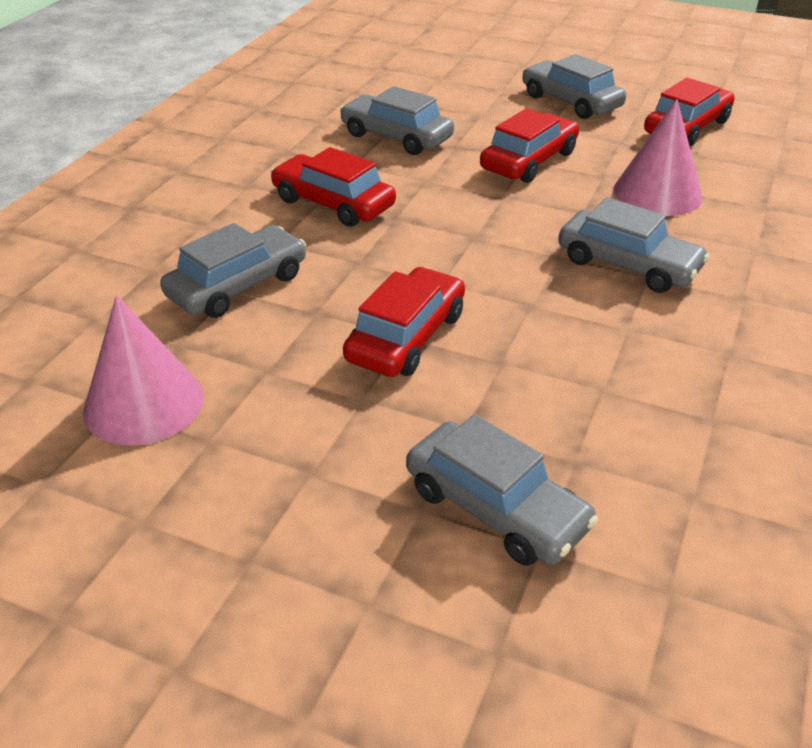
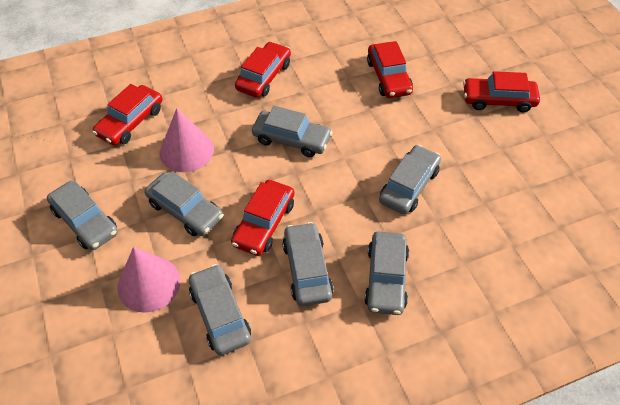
grey car: [160,223,306,318] [340,86,454,155] [406,414,598,566] [522,54,626,119] [558,197,709,293] = 5 -> [47,181,118,250] [144,171,223,236] [189,264,251,355] [252,106,332,157] [282,222,334,306] [364,231,409,315] [379,145,441,214] = 7
red car: [270,147,396,227] [343,267,465,377] [480,108,579,183] [644,78,735,146] = 4 -> [92,84,163,145] [231,180,295,256] [235,42,291,98] [367,41,413,98] [463,71,540,113] = 5

